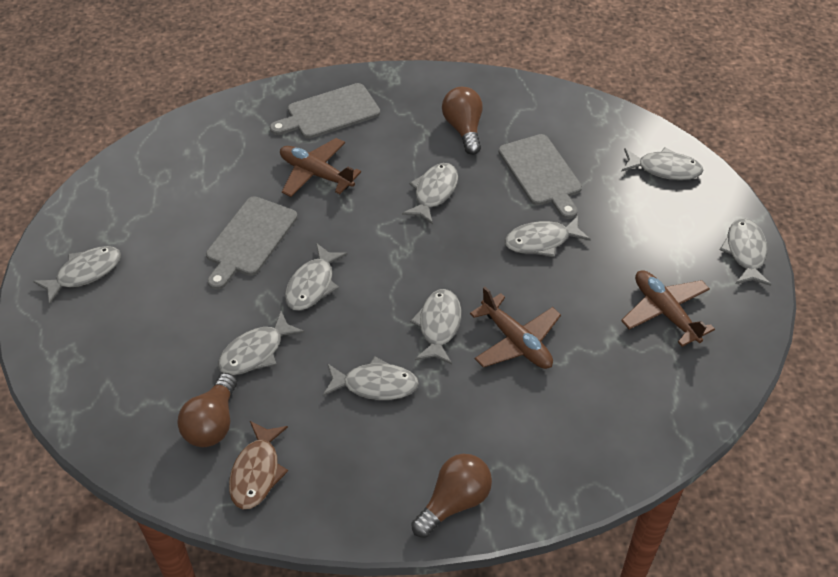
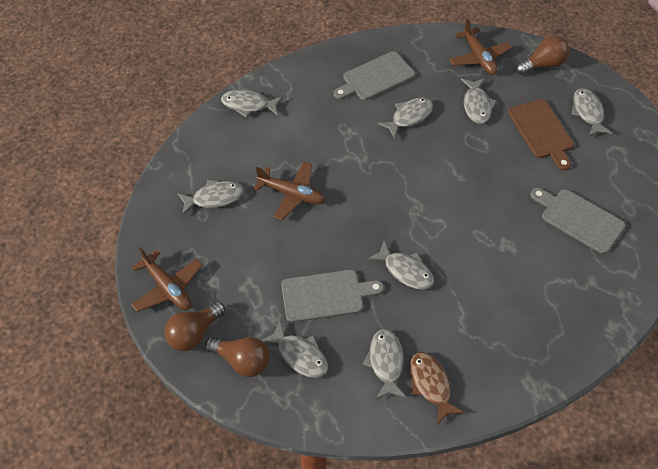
brown cutting board: none = 0 -> [508,99,574,171] = 1
grey fish: [33,246,121,304] [218,311,304,375] [285,243,347,311] [323,357,419,400] [402,163,458,224] [410,289,461,364] [505,215,591,257] [621,147,704,180] [720,218,772,286] = 9 -> [177,180,244,215] [221,90,283,117] [261,322,328,378] [363,329,406,400] [368,241,434,290] [378,97,433,138] [461,78,497,124] [571,88,613,137] = 8

